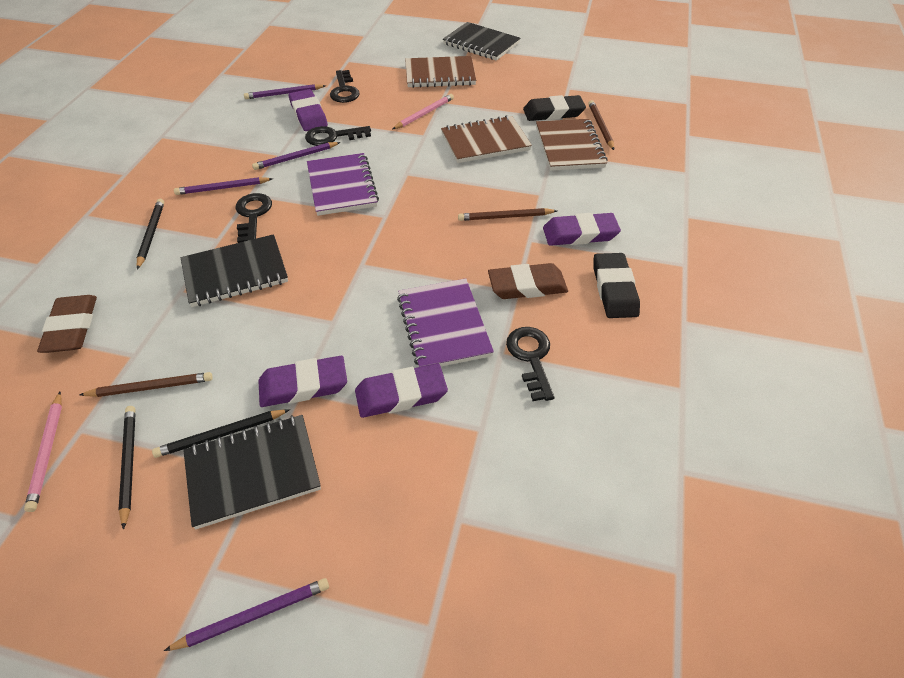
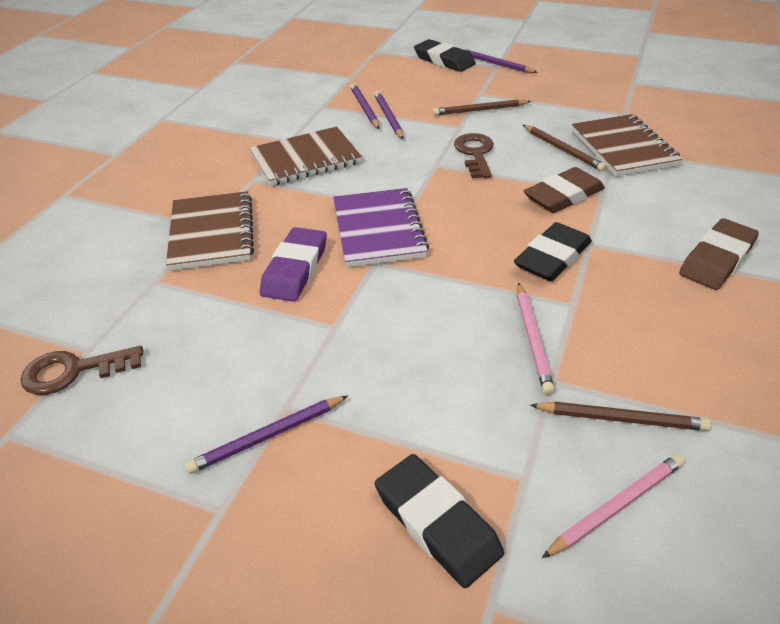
black eraser: [523,95,586,121] [593,253,640,318] = 2 -> [375,454,504,588] [414,39,476,72] [514,222,592,281] = 3
black key: [235,193,272,243] [305,126,371,146] [330,70,360,103] [506,327,555,401] = 4 -> none = 0
black notebook: [181,234,288,307] [183,415,321,529] [443,22,521,61] = 3 -> none = 0
black pencil: [118,406,136,530] [137,199,164,270] [152,409,290,458] = 3 -> none = 0
brown key: none = 0 -> [21,346,143,395] [454,133,494,178] = 2
purple eraser: [258,356,347,407] [289,89,328,131] [355,364,448,418] [543,213,621,246] = 4 -> [260,227,327,302] = 1
purple notebook: [307,153,379,216] [397,279,494,367] = 2 -> [333,188,429,267] = 1

